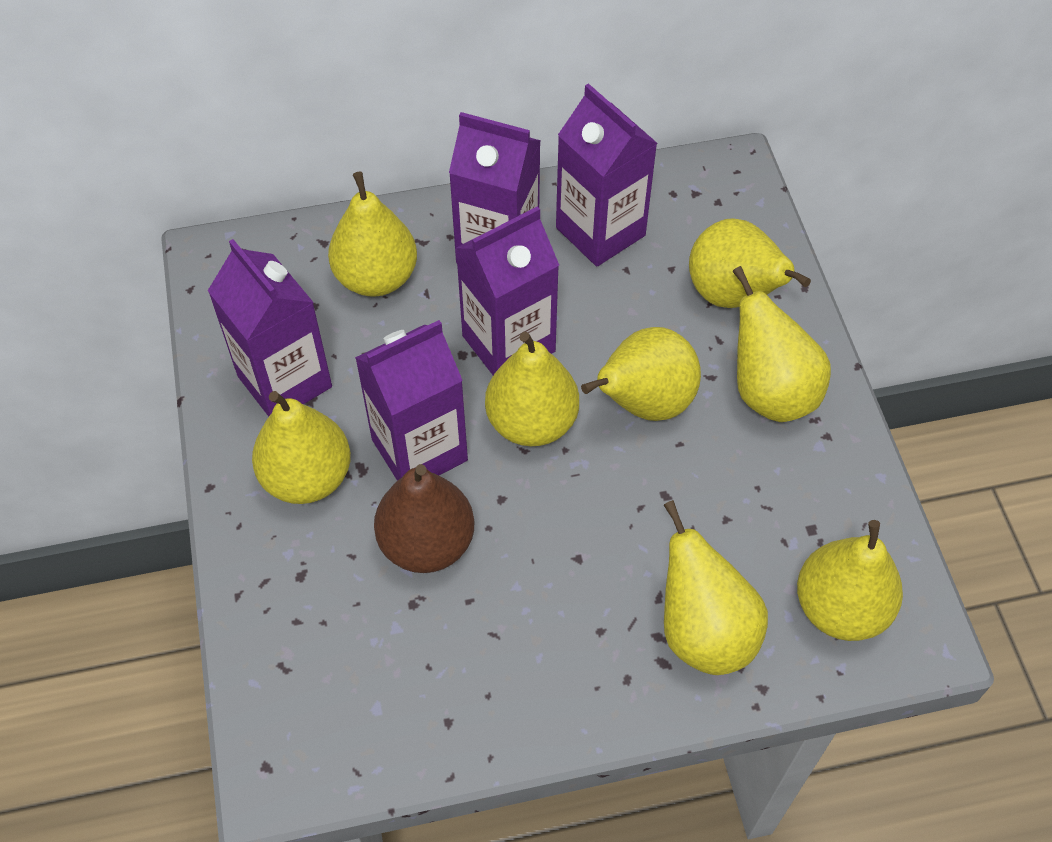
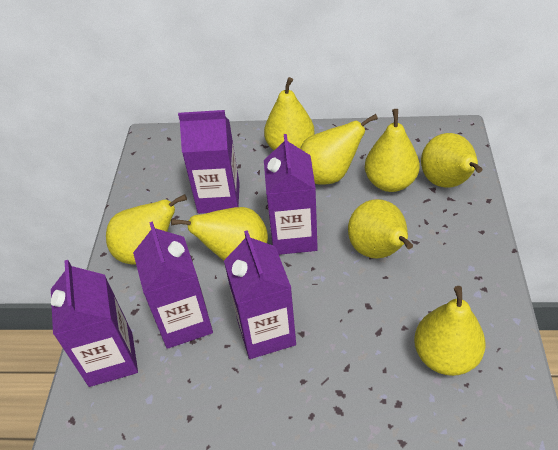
brown pear: [374,464,474,573] = 1 -> none = 0

